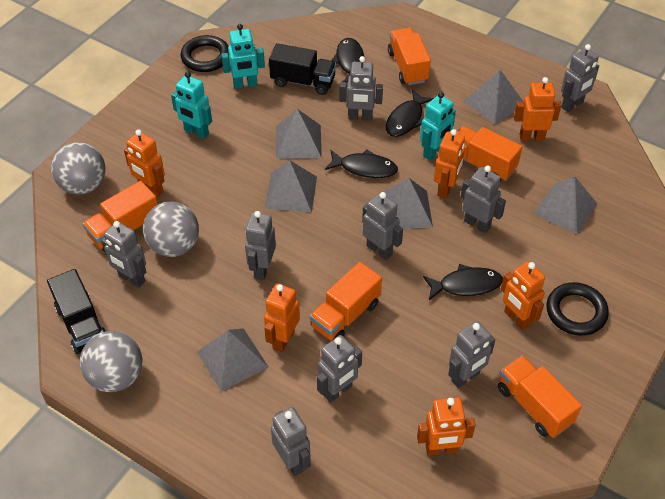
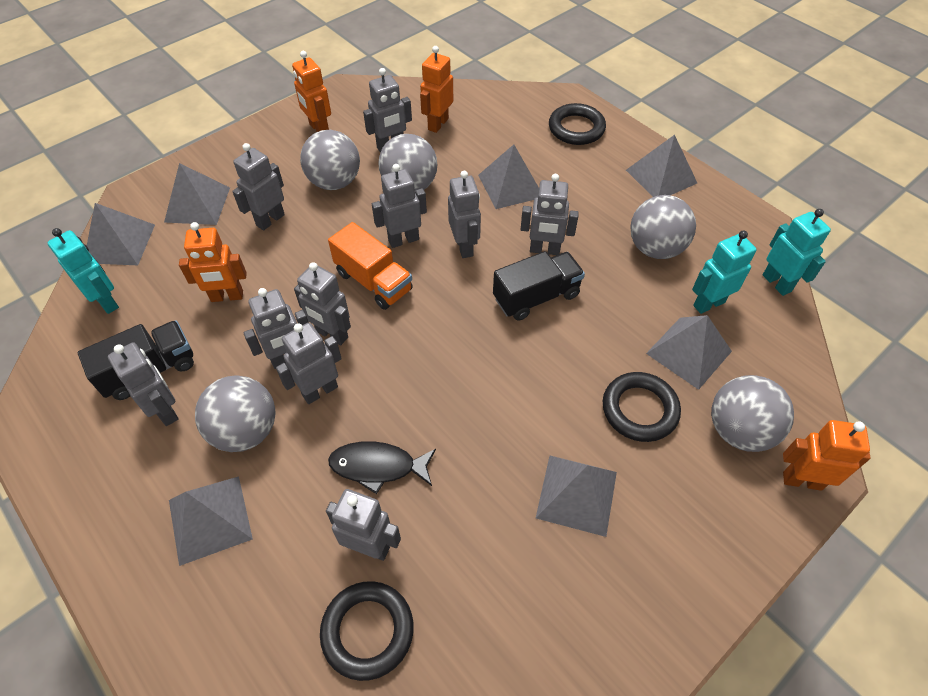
black fish: [325,150,398,178] [331,38,364,82] [386,90,434,137] [423,264,503,300] = 4 -> [328,441,436,494] = 1
black ring: [180,35,229,72] [547,282,609,336] = 2 -> [320,581,414,681] [549,103,606,145] [603,372,681,442] = 3
grey ball: [51,142,106,195] [80,331,142,392] [143,202,199,257] = 3 -> [195,375,276,452] [300,130,360,190] [378,134,437,190] [630,195,696,259] [711,375,794,452] = 5
grey pyramid: [197,328,268,392] [264,160,317,212] [276,109,322,159] [384,178,433,229] [463,70,523,125] [534,177,597,234] = 6 -> [87,203,155,265] [164,163,230,225] [169,476,253,566] [478,144,539,209] [536,456,617,537] [626,135,697,197] [646,315,732,390] = 7
grey robot: [101,221,146,288] [245,211,276,280] [271,407,311,476] [317,335,362,403] [340,56,383,121] [362,192,403,260] [448,321,495,388] [461,166,506,233] [561,44,599,112] = 9 -> [108,342,179,426] [232,143,285,231] [243,288,309,369] [276,323,342,404] [294,262,351,345] [326,489,401,561] [363,68,412,153] [372,164,427,248] [448,171,481,258] [520,174,579,255] = 10
orange robot: [124,129,165,197] [264,283,300,352] [417,397,476,456] [434,129,465,199] [501,261,545,330] [514,77,561,141] = 6 -> [179,222,247,302] [292,51,331,132] [420,46,453,133] [783,420,871,491] = 4
orange truck: [83,181,158,252] [310,262,382,340] [388,28,431,85] [457,126,522,181] [498,355,582,438] = 5 -> [328,222,413,310] = 1

